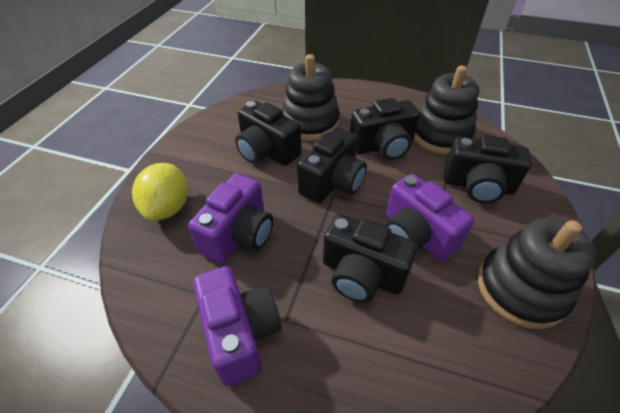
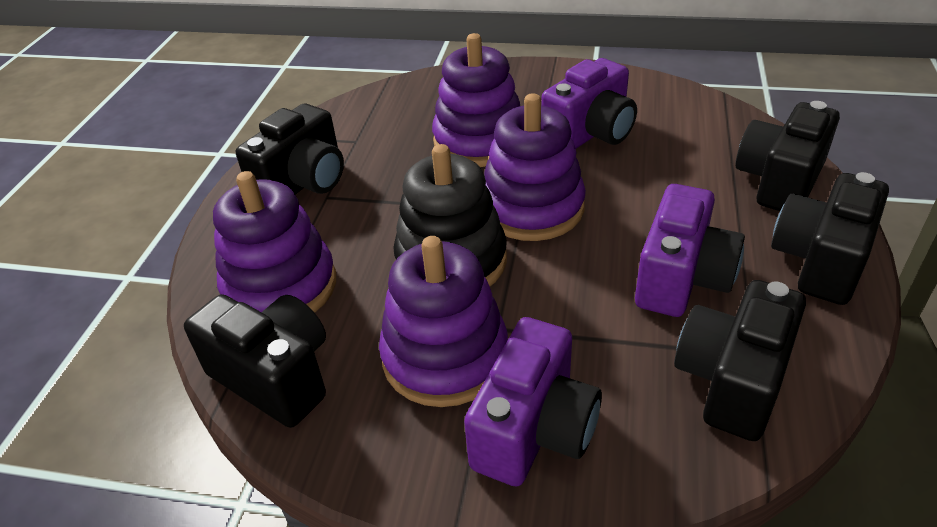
black stacking toy: [281,54,340,141] [414,66,479,154] [478,218,596,329] = 3 -> [393,144,507,286] = 1
purple stacking toy: none = 0 -> [213,171,336,313] [379,236,508,407] [432,33,520,167] [484,93,586,241] = 4
yellow lemon: [132,163,188,221] = 1 -> none = 0

